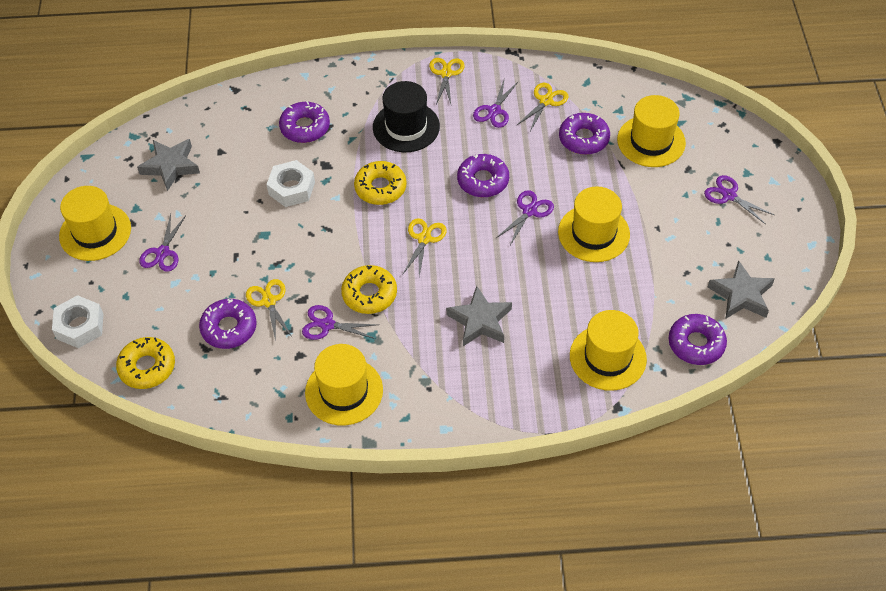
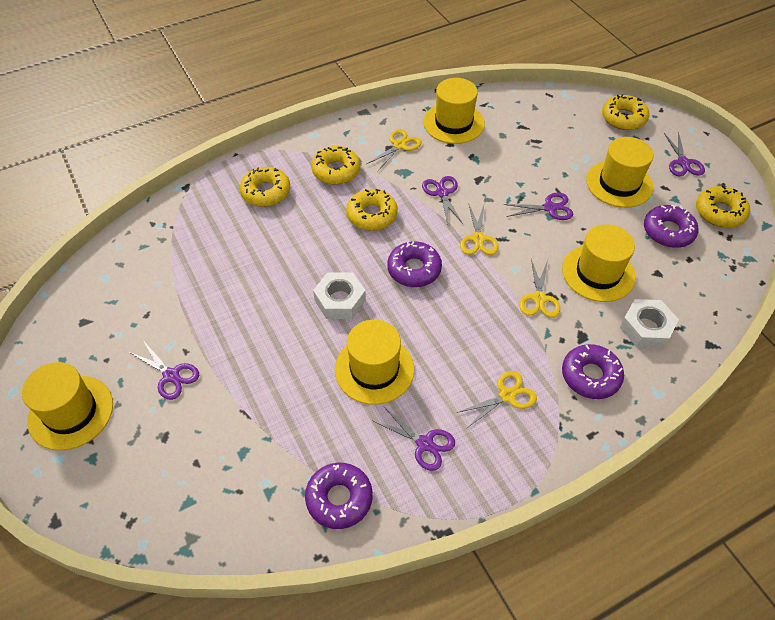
black hat: [373,81,440,152] = 1 -> none = 0
grey star: [137,139,200,191] [446,286,512,346] [708,260,775,318] = 3 -> none = 0
purple donut: [199,299,257,349] [279,101,330,143] [457,154,509,197] [559,113,610,155] [669,314,727,365] = 5 -> [305,463,373,529] [387,242,442,287] [562,344,624,399] [644,205,698,248] = 4
yellow donut: [116,337,175,389] [341,265,397,314] [354,161,407,205] = 3 -> [240,167,290,207] [311,146,360,185] [346,189,398,231] [602,94,650,130] [696,186,750,228] = 5

